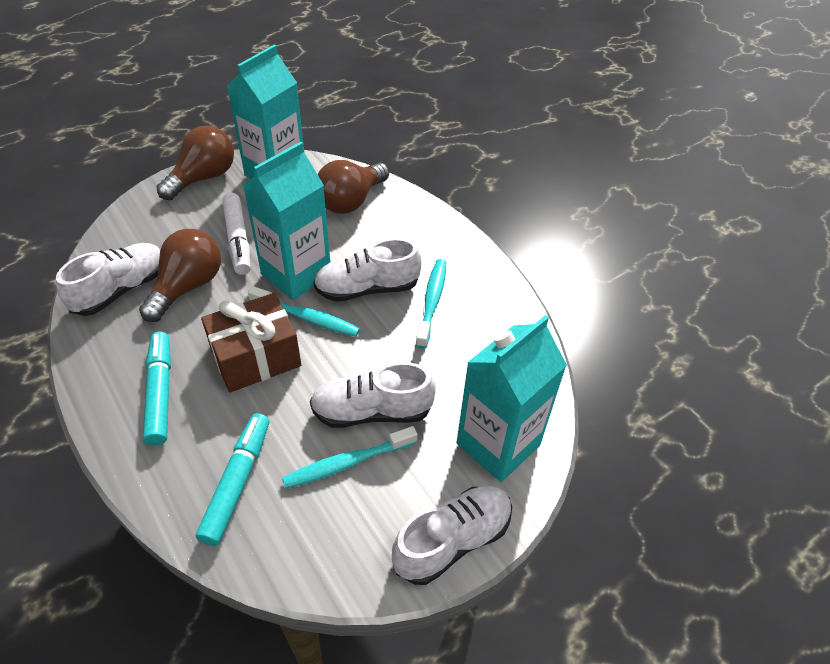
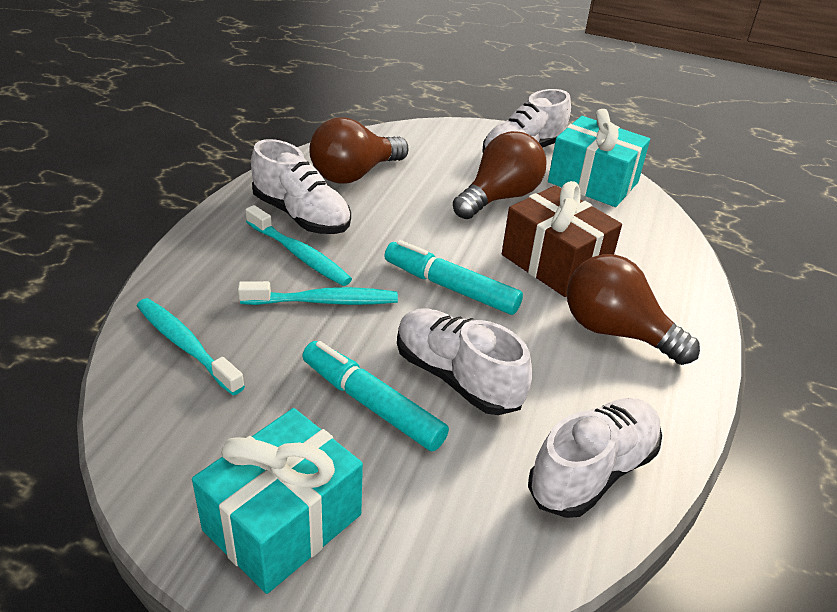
turquoise carton: [227,44,304,179] [243,142,330,300] [457,315,567,482] = 3 -> none = 0
turquoise gift: none = 0 -> [192,408,363,594] [548,109,650,207] = 2
white marker: [222,193,251,275] = 1 -> none = 0

